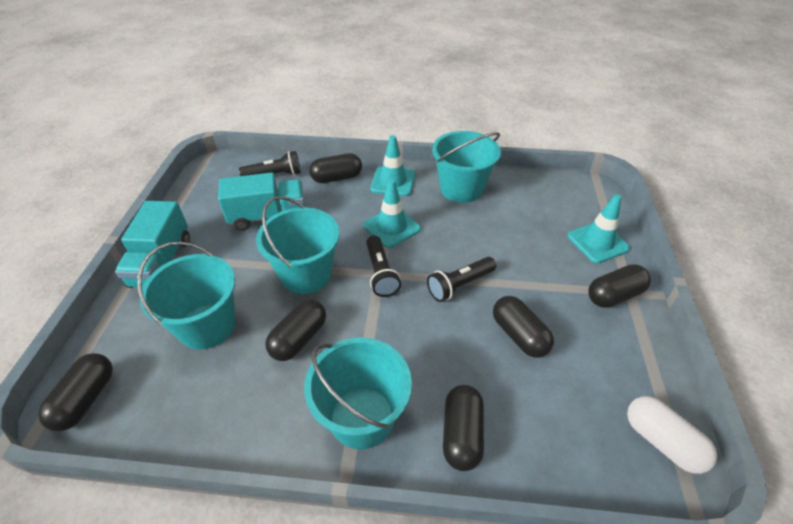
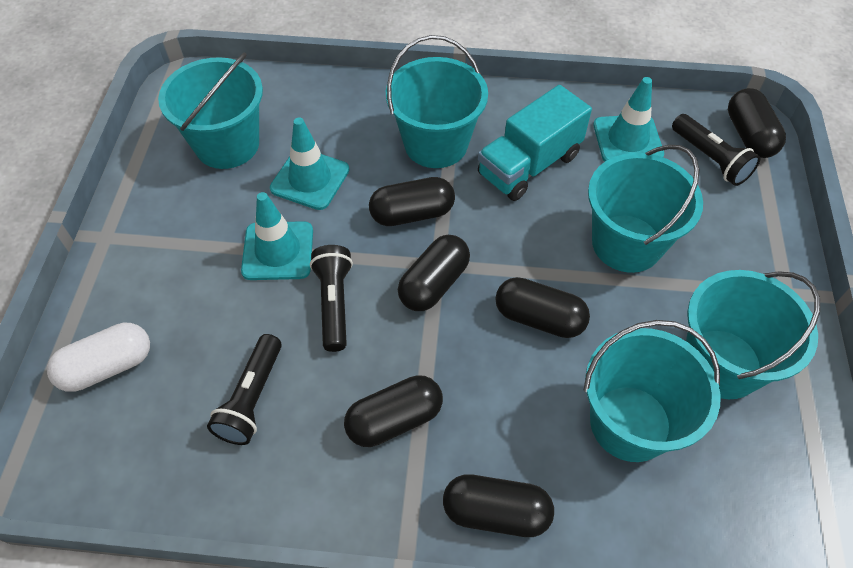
turquoise bucket: [137,241,236,350] [256,196,339,294] [304,337,412,449] [432,131,501,203] = 4 -> [158,52,263,169] [386,35,488,168] [583,320,721,462] [588,145,703,273] [686,270,820,399] = 5
turquoise truck: [115,201,190,288] [218,172,305,231] = 2 -> [478,85,592,201] = 1

